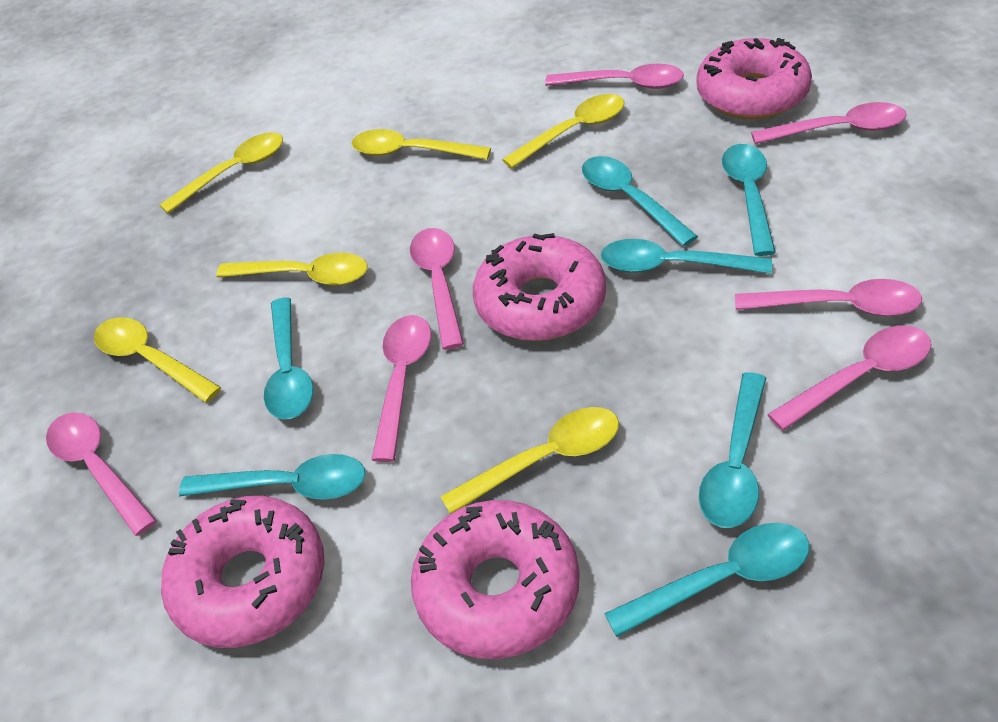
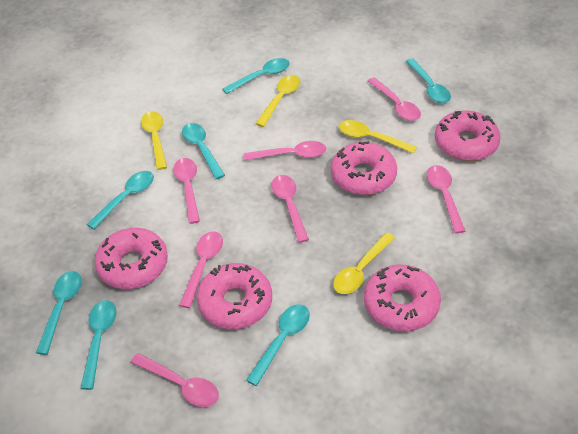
pink donut: [161,496,325,648] [411,500,580,659] [473,233,606,341] [697,38,812,119] = 4 -> [95,228,168,289] [197,263,272,329] [331,141,397,195] [364,265,441,332] [435,110,501,161] = 5
yellow spoon: [94,317,221,402] [159,132,283,214] [216,253,368,286] [352,129,491,160] [440,407,619,514] [502,94,625,168] = 6 -> [141,111,167,170] [255,75,300,127] [333,232,395,294] [339,120,417,154] = 4

